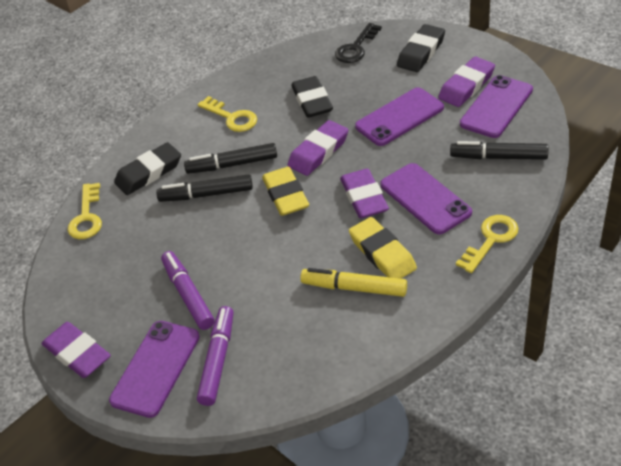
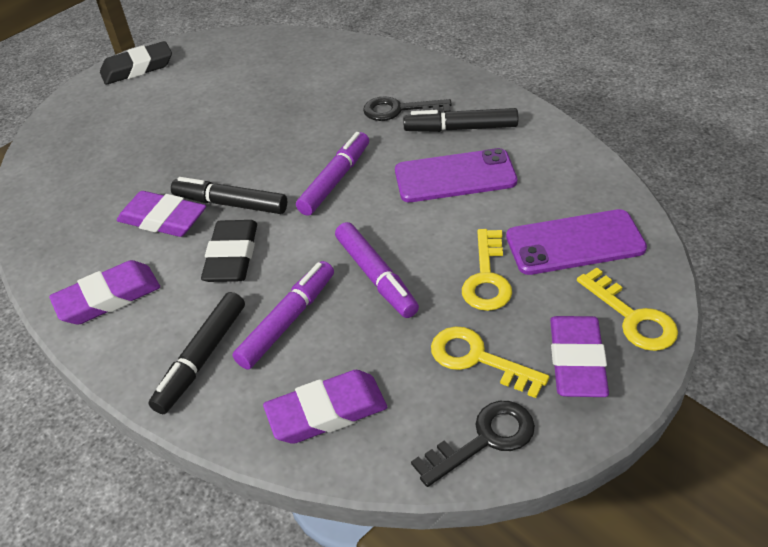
black eraser: [114,142,181,195] [291,76,333,118] [397,24,445,72] = 3 -> [100,41,172,85] [201,220,257,282] = 2
black key: [335,23,382,63] = 1 -> [363,96,452,121] [411,401,535,487] = 2
purple marker: [161,251,215,330] [197,306,234,406] = 2 -> [232,261,334,369] [296,132,369,216] [335,222,419,318] = 3
purple phone: [109,321,200,418] [355,87,444,146] [380,163,472,234] [460,75,533,138] = 4 -> [395,148,517,202] [506,209,647,275] = 2
yellow eraser: [262,167,309,216] [349,217,417,279] = 2 -> none = 0
yellow marker: [300,268,407,297] = 1 -> none = 0

